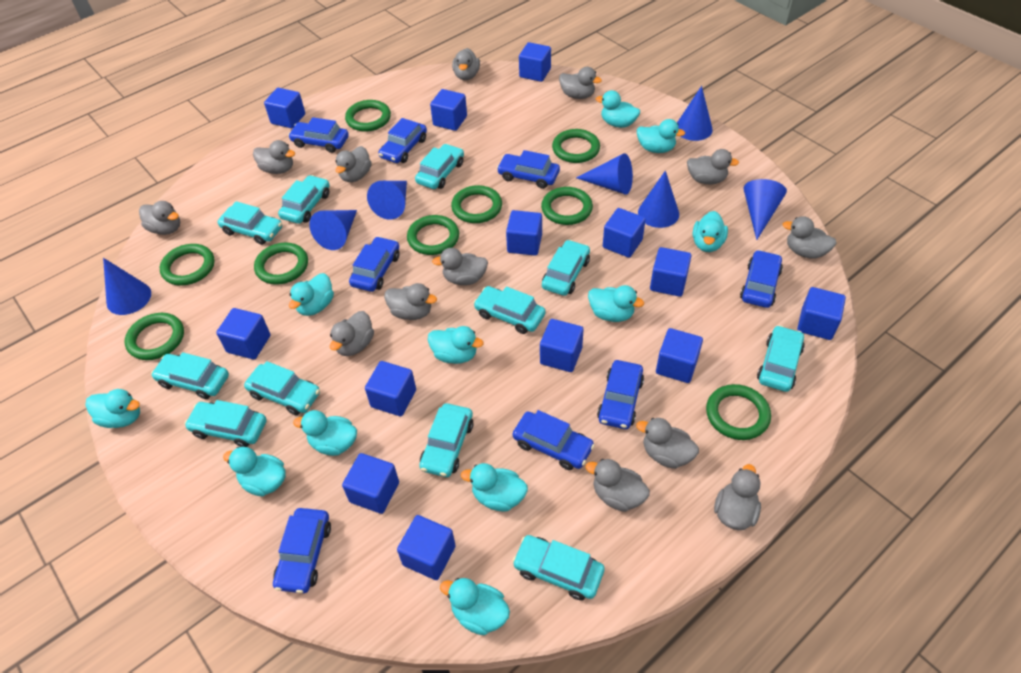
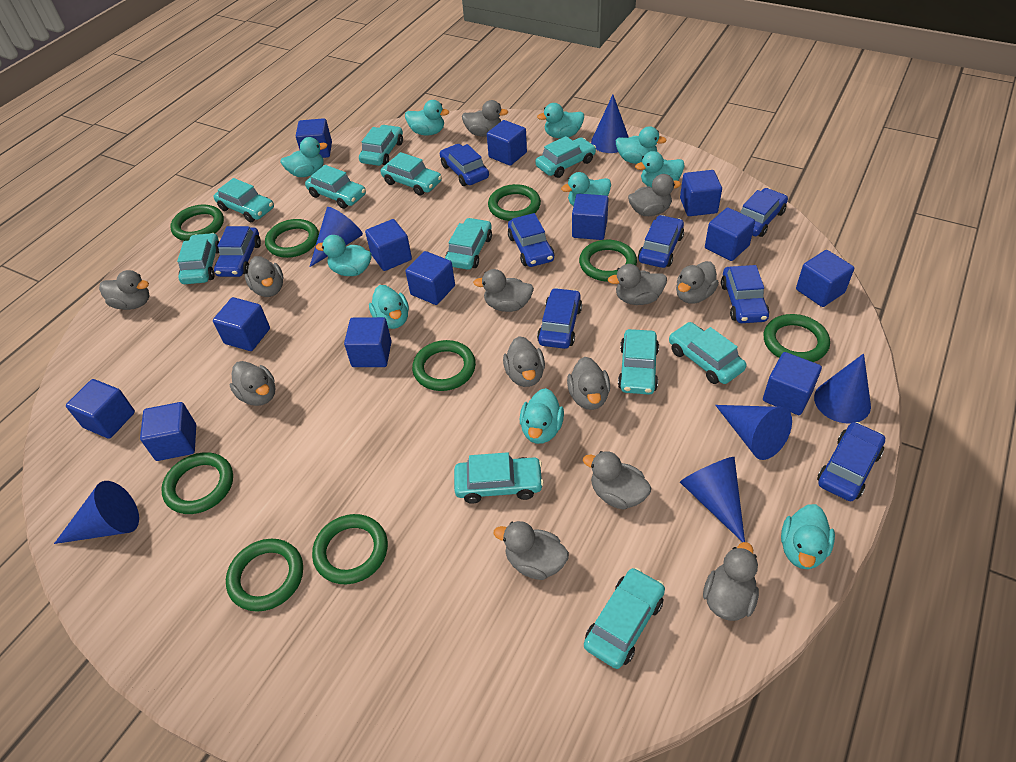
blue cone: [103,258,151,315] [309,210,357,250] [367,181,407,220] [576,153,633,195] [638,170,679,228] [677,86,713,141] [744,179,787,240] = 7 -> [54,481,139,544] [310,207,363,267] [591,95,629,153] [680,457,745,542] [715,405,792,460] [814,353,871,423] = 6
turquoise duck: [85,389,140,428] [223,447,286,497] [289,273,334,316] [293,410,357,456] [428,326,484,364] [440,578,510,635] [461,463,528,511] [588,285,644,322] [596,90,640,128] [637,119,685,153] [693,211,728,252] = 11 -> [280,137,327,177] [316,235,372,276] [369,285,409,329] [405,100,449,136] [520,388,564,444] [537,103,584,138] [561,172,611,206] [616,126,667,164] [635,151,685,187] [781,504,835,569] = 10

